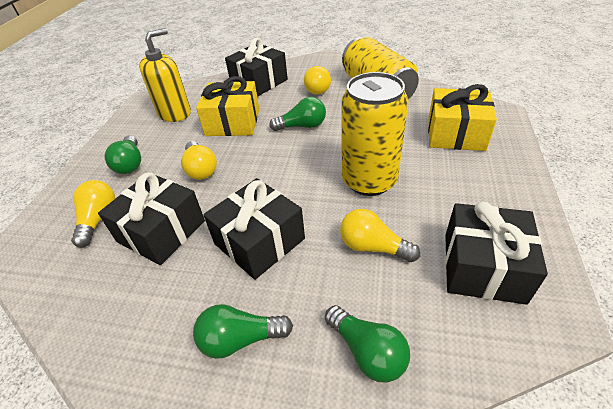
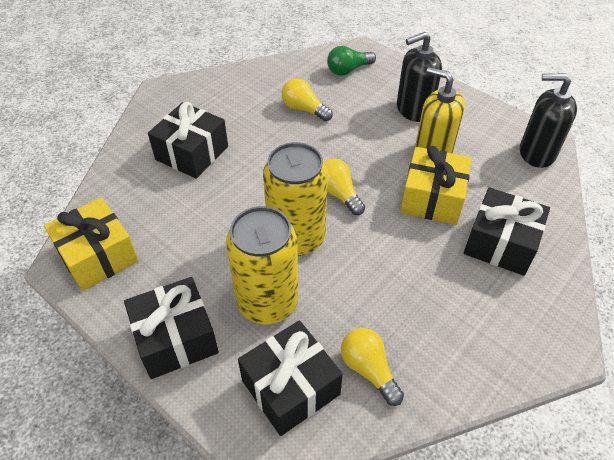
black soap dispenser: none = 0 -> [397,32,442,122] [520,74,577,168] = 2
green light bulb: [105,136,141,174] [193,304,293,359] [269,97,326,131] [325,305,410,383] = 4 -> [327,46,376,76] = 1
yellow light bulb: [71,180,115,248] [181,141,217,180] [304,66,331,94] [340,209,420,262] = 4 -> [282,78,333,121] [324,158,365,215] [341,328,404,406] = 3

